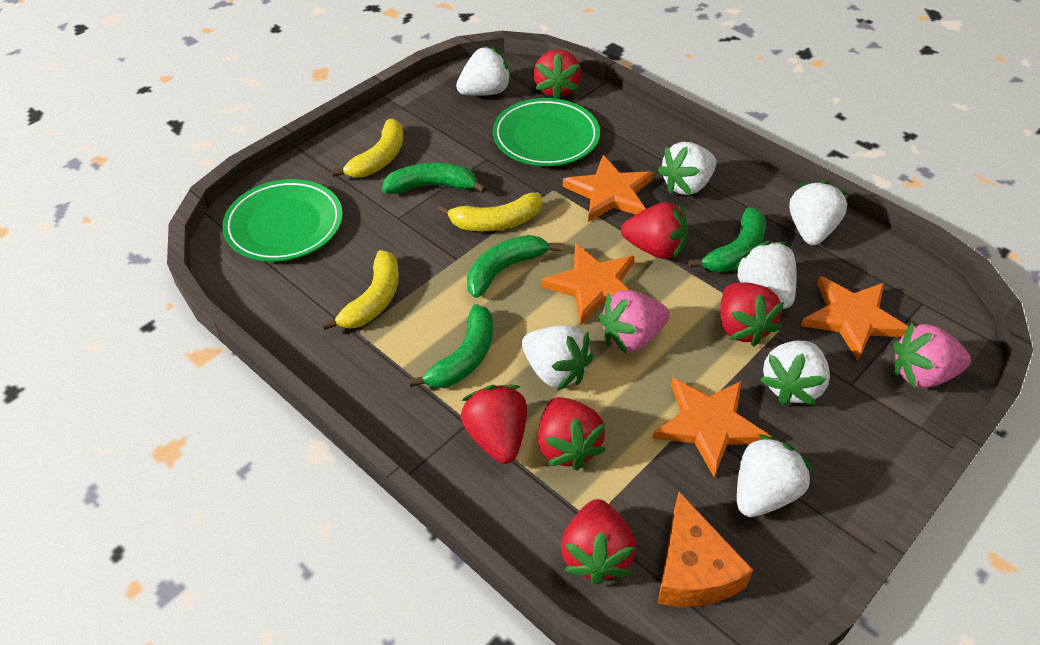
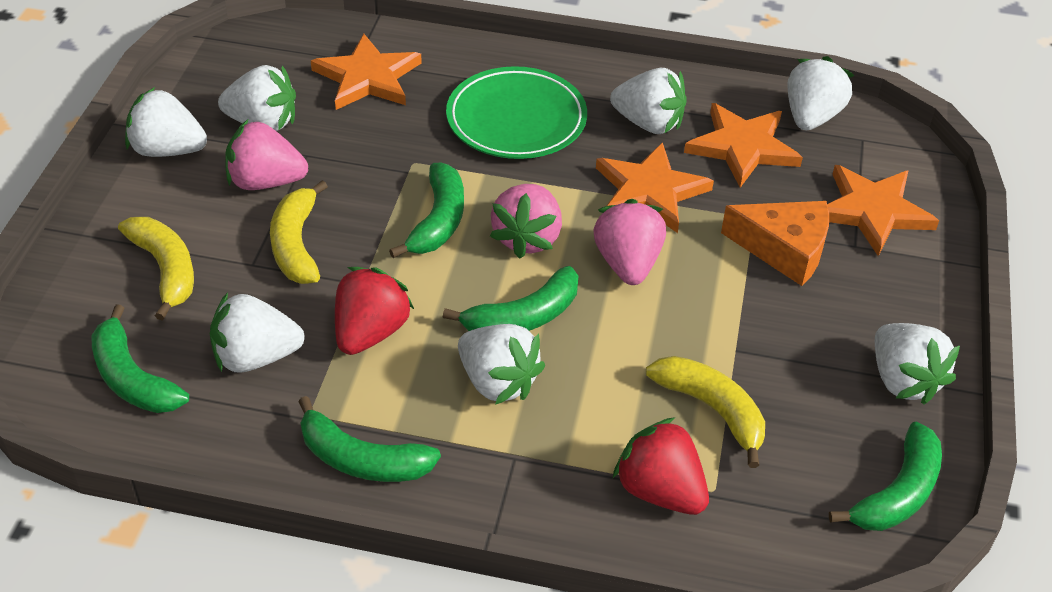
green banana: [382,163,486,194] [409,304,493,388] [467,235,562,298] [689,207,766,272] = 4 -> [92,304,189,413] [298,396,441,482] [389,163,464,258] [443,266,578,331] [829,421,942,531] = 5
green plate: [222,179,343,262] [493,98,600,166] = 2 -> [446,66,587,159] = 1
pink strawberry: [599,290,670,354] [893,323,971,388] = 2 -> [225,120,308,190] [490,184,562,259] [593,199,666,285] = 3
red strawberry: [461,385,527,464] [534,49,581,99] [538,397,606,471] [561,499,636,585] [621,202,688,259] [720,282,784,346] = 6 -> [335,267,414,355] [613,417,709,515] = 2

